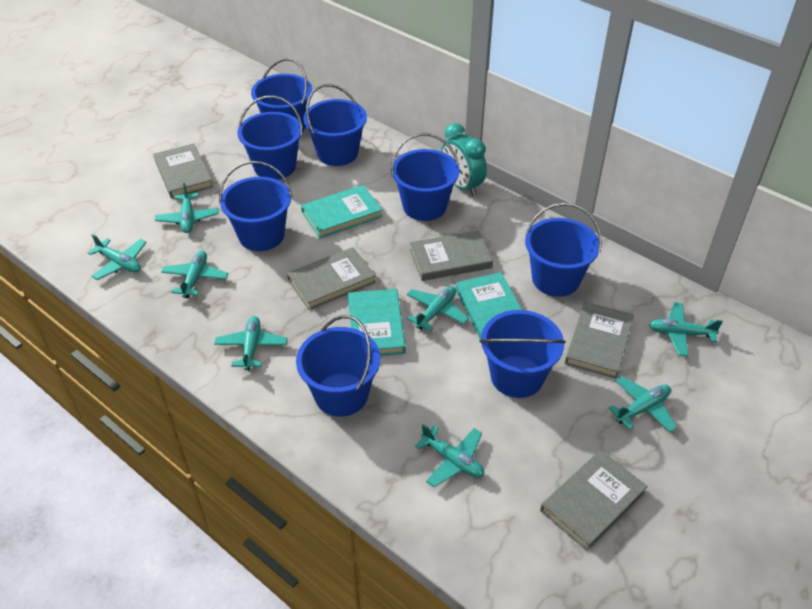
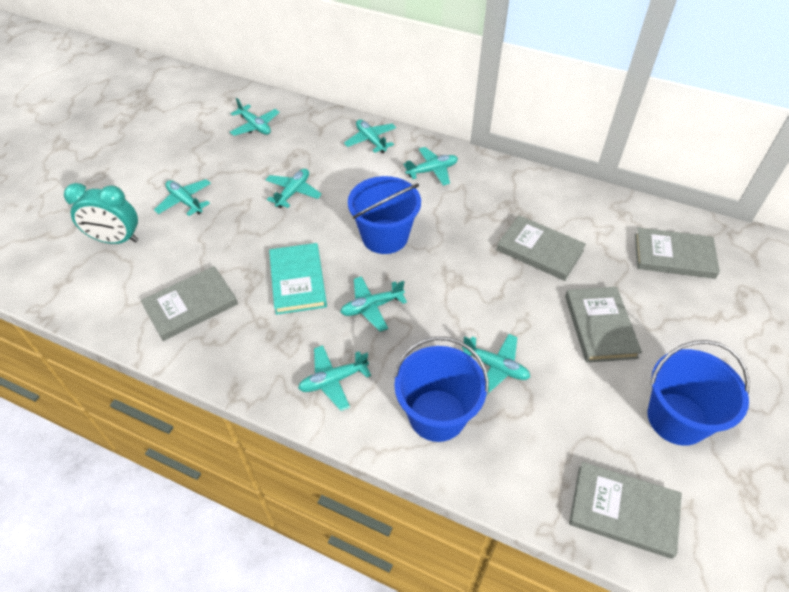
blue bucket: [219,161,292,251] [238,95,303,180] [251,58,312,131] [296,315,380,417] [303,84,367,166] [391,133,459,221] [480,310,566,398] [525,203,602,297] = 8 -> [348,176,421,254] [394,337,489,442] [647,340,750,446] = 3
turquoise book: [301,185,383,239] [348,289,405,356] [456,272,522,340] = 3 -> [269,243,327,315] = 1

